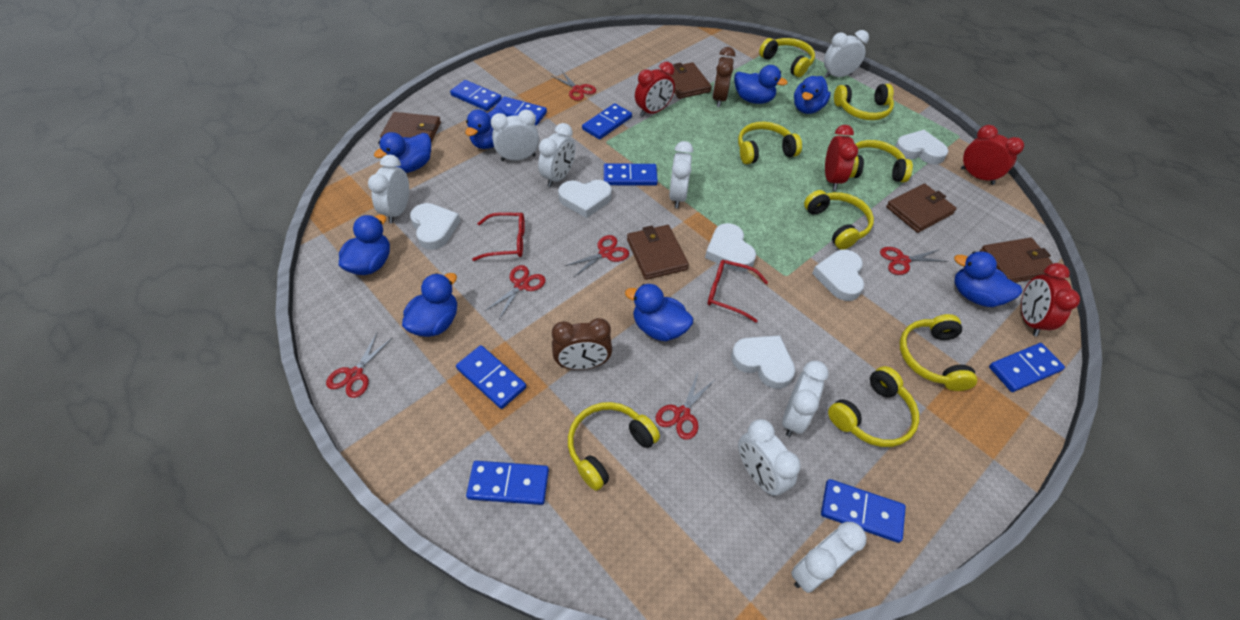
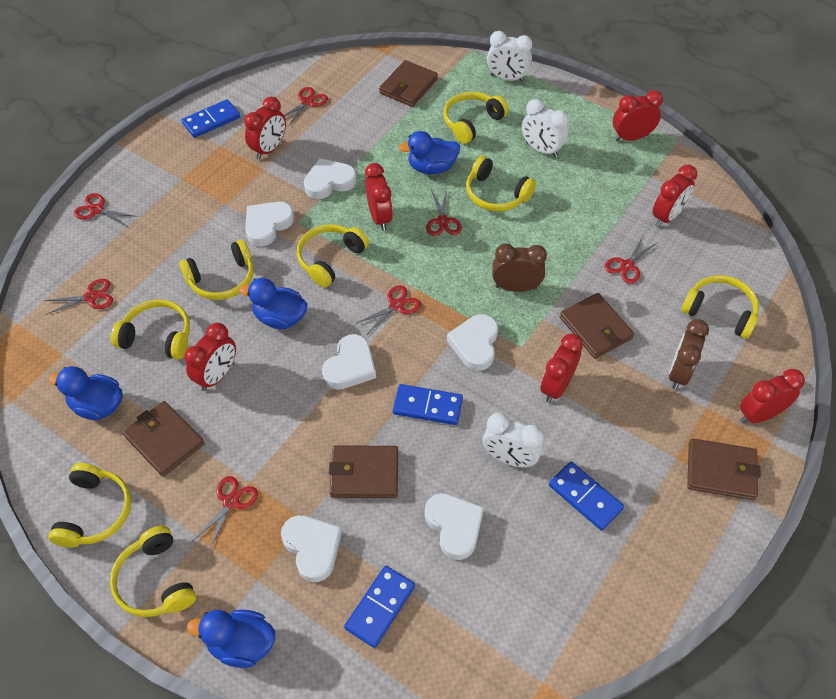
blue domino: [450,80,502,111] [456,345,526,409] [466,461,549,505] [493,97,547,125] [582,103,632,139] [604,163,658,186] [821,479,906,543] [989,343,1065,392] = 8 -> [182,99,240,138] [344,566,415,648] [393,384,463,425] [549,462,624,531] = 4
blue duck: [339,215,390,275] [374,132,431,173] [402,273,457,337] [465,107,506,149] [625,284,693,341] [734,65,788,104] [794,76,831,114] [954,251,1022,307] = 8 -> [49,366,123,420] [187,610,275,668] [239,278,308,329] [399,131,460,174] = 4
red clock: [635,62,675,117] [825,125,858,190] [961,125,1024,185] [1021,263,1080,336] = 4 -> [184,323,236,391] [244,96,286,159] [365,163,393,231] [540,334,583,403] [613,90,663,141] [652,165,697,227] [740,369,805,424] = 7
red glasses: [472,212,525,261] [708,260,768,323] = 2 -> none = 0
red scissors: [326,333,392,398] [485,265,545,319] [552,71,596,101] [565,235,629,278] [655,372,715,440] [880,247,948,275] = 6 -> [44,279,113,315] [74,193,138,227] [194,476,258,551] [284,87,328,127] [355,285,421,334] [426,190,462,236] [605,237,658,284] = 7
white clock: [368,155,409,224] [491,110,539,161] [538,123,575,187] [669,141,693,208] [738,419,801,496] [782,361,829,437] [791,522,866,593] [824,30,869,78] = 8 -> [482,413,544,467] [487,31,532,82] [522,99,568,157] = 3

